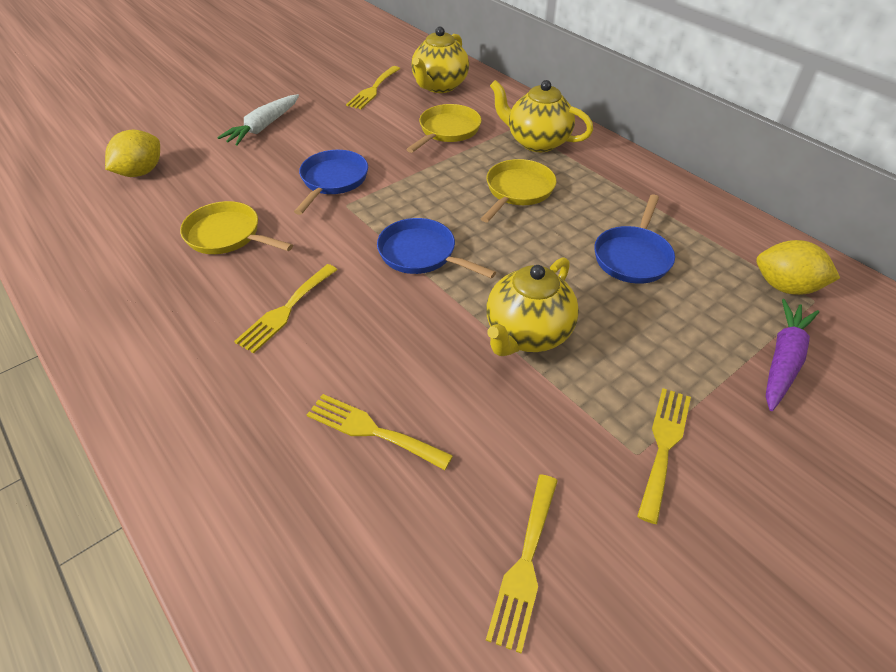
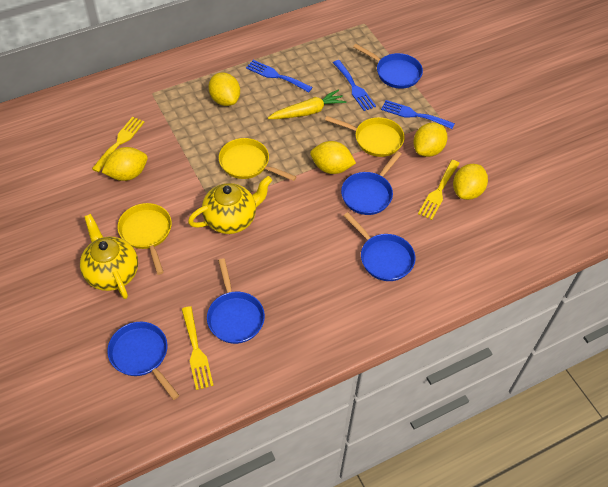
blue fork: none = 0 -> [246,60,313,92] [333,60,376,111] [381,100,455,129] = 3
blue pan: [294,150,368,215] [377,218,496,279] [594,194,675,284] = 3 -> [107,322,179,400] [207,258,265,344] [341,151,401,215] [343,212,415,281] [353,44,423,89] = 5
purple carrot: [766,299,819,411] = 1 -> none = 0
white carrot: [217,94,299,146] = 1 -> none = 0
yellow carrot: none = 0 -> [268,90,346,119] = 1
yellow fork: [234,264,337,353] [307,394,453,470] [346,66,400,109] [486,474,558,654] [637,388,691,524] = 5 -> [92,117,145,172] [182,306,214,390] [418,160,460,220] = 3
yellow lemon: [105,130,160,177] [756,240,840,295] = 2 -> [102,147,148,181] [208,73,240,106] [310,141,356,174] [413,122,448,157] [453,164,488,200] = 5
yellow teapot: [411,27,469,93] [487,257,579,356] [490,80,593,152] = 3 -> [80,214,138,299] [188,176,272,234] = 2

